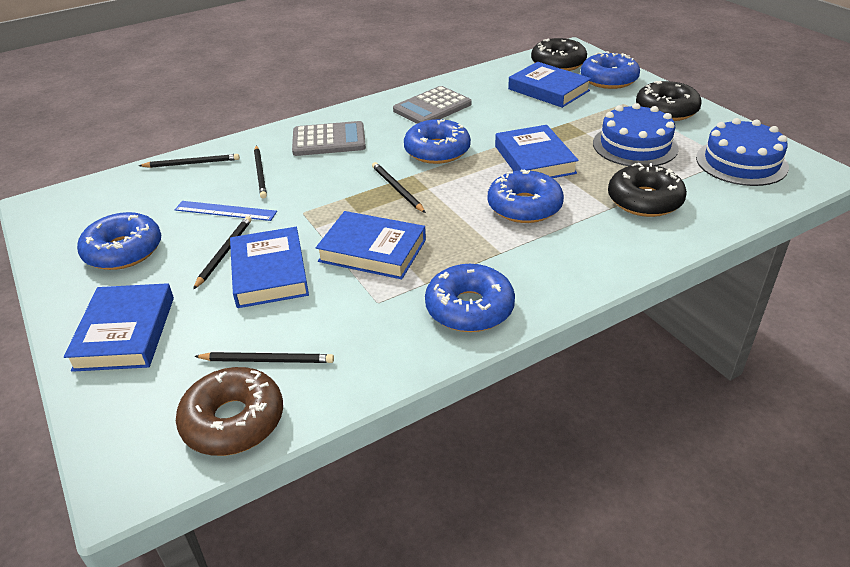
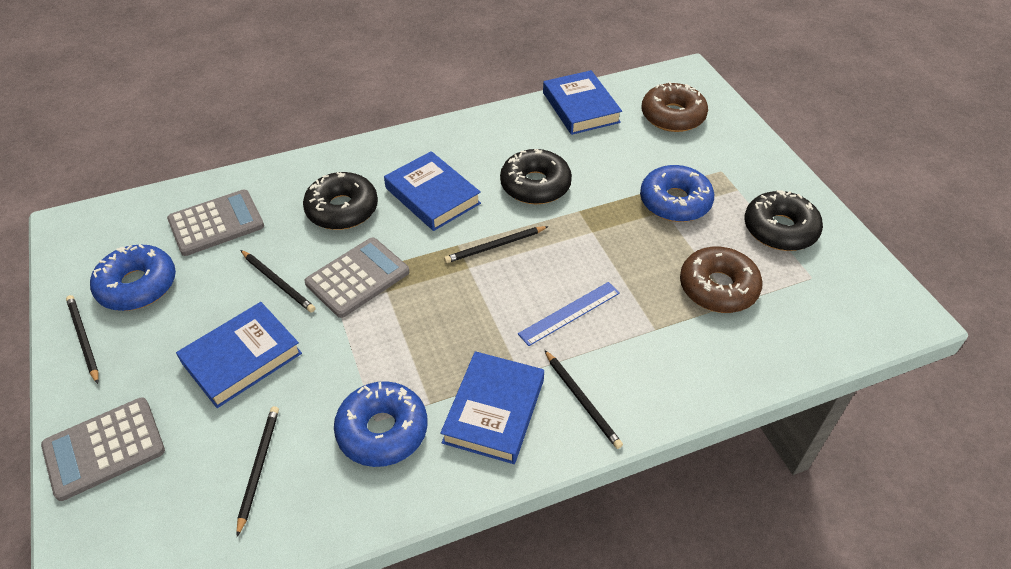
blue book: [64,283,174,372] [230,227,309,308] [316,211,426,279] [495,125,579,178] [508,62,592,108] = 5 -> [176,302,302,408] [384,151,481,231] [440,351,544,464] [543,70,622,135] = 4
blue cake: [593,103,679,166] [696,118,789,186] = 2 -> none = 0
blue donut: [77,212,161,270] [404,119,471,164] [425,264,515,332] [488,169,564,223] [581,51,640,89] = 5 -> [90,244,176,311] [334,381,427,467] [640,165,714,222] = 3
brown donut: [176,367,283,456] = 1 -> [642,82,708,132] [680,247,763,313] = 2
grey calculator: [292,121,366,156] [393,86,472,124] = 2 -> [41,397,165,501] [167,190,264,256] [305,237,409,318] = 3

